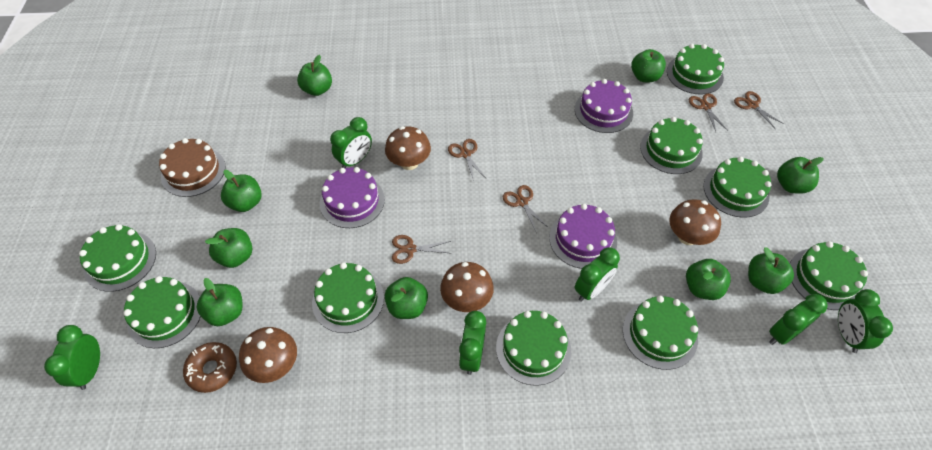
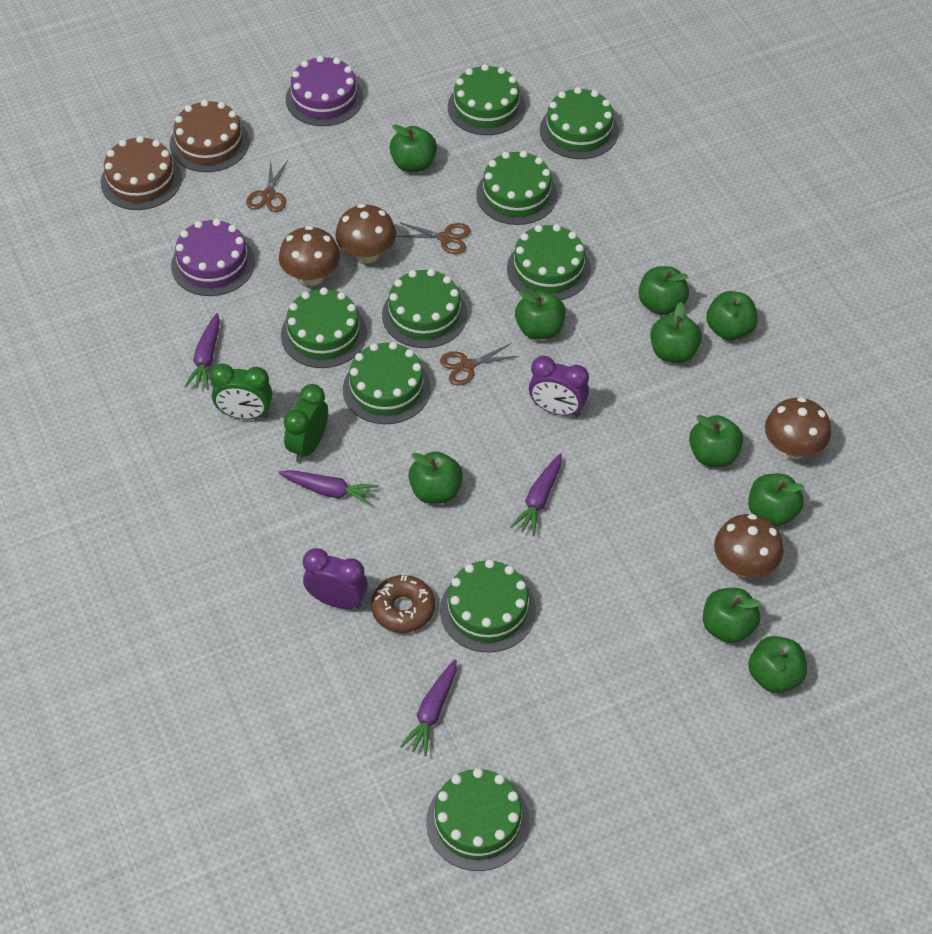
brown cake: [159,138,225,197] = 1 -> [101,136,182,210] [170,100,249,172] = 2
brown scissors: [392,235,452,264] [448,139,486,182] [503,185,549,231] [689,93,728,132] [734,91,784,128] = 5 -> [246,160,288,212] [396,223,471,254] [440,343,519,386] = 3
green apple: [197,278,243,326] [205,228,252,268] [221,170,262,212] [297,55,332,96] [385,277,428,319] [631,49,666,82] [686,259,731,300] [748,247,794,294] [777,157,824,194] = 9 -> [389,124,437,172] [408,451,463,504] [515,290,566,340] [638,266,689,315] [650,302,702,363] [689,415,743,467] [703,588,761,643] [706,291,758,340] [748,474,805,526] [748,636,807,693] = 10
green clock: [44,325,100,390] [330,117,372,168] [459,311,486,375] [575,247,620,302] [769,294,828,345] [838,289,893,353] = 6 -> [210,364,272,420] [283,384,328,463] = 2
purple cake: [320,167,385,228] [549,204,617,269] [575,79,633,133] = 3 -> [171,219,255,296] [286,56,364,126] = 2
purple carrot: none = 0 -> [184,313,220,390] [278,470,379,506] [400,659,457,756] [510,453,562,536] = 4
purple clock: none = 0 -> [303,548,368,609] [529,356,589,417] = 2

